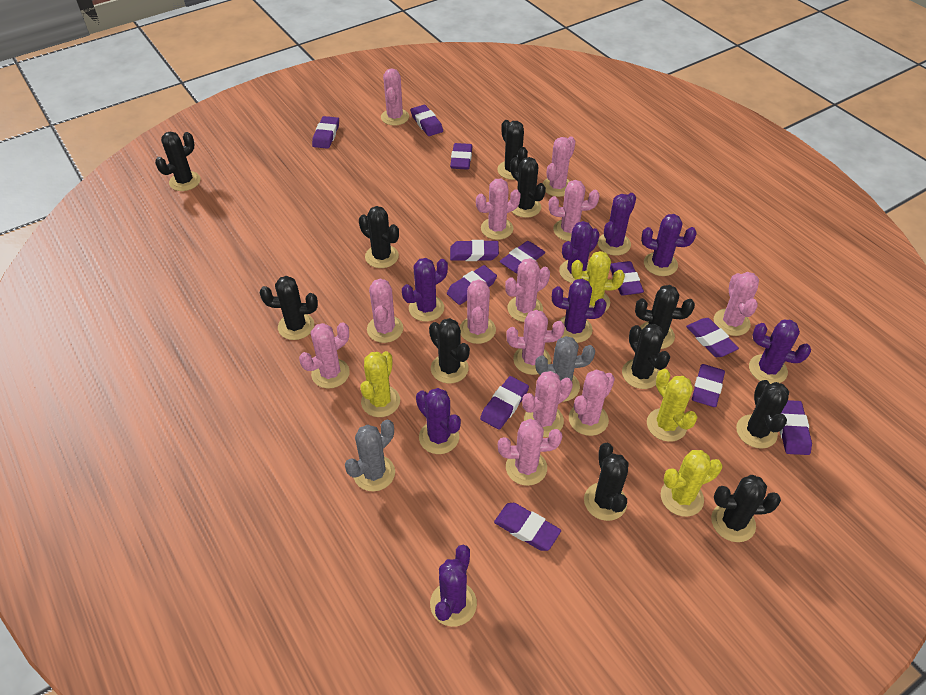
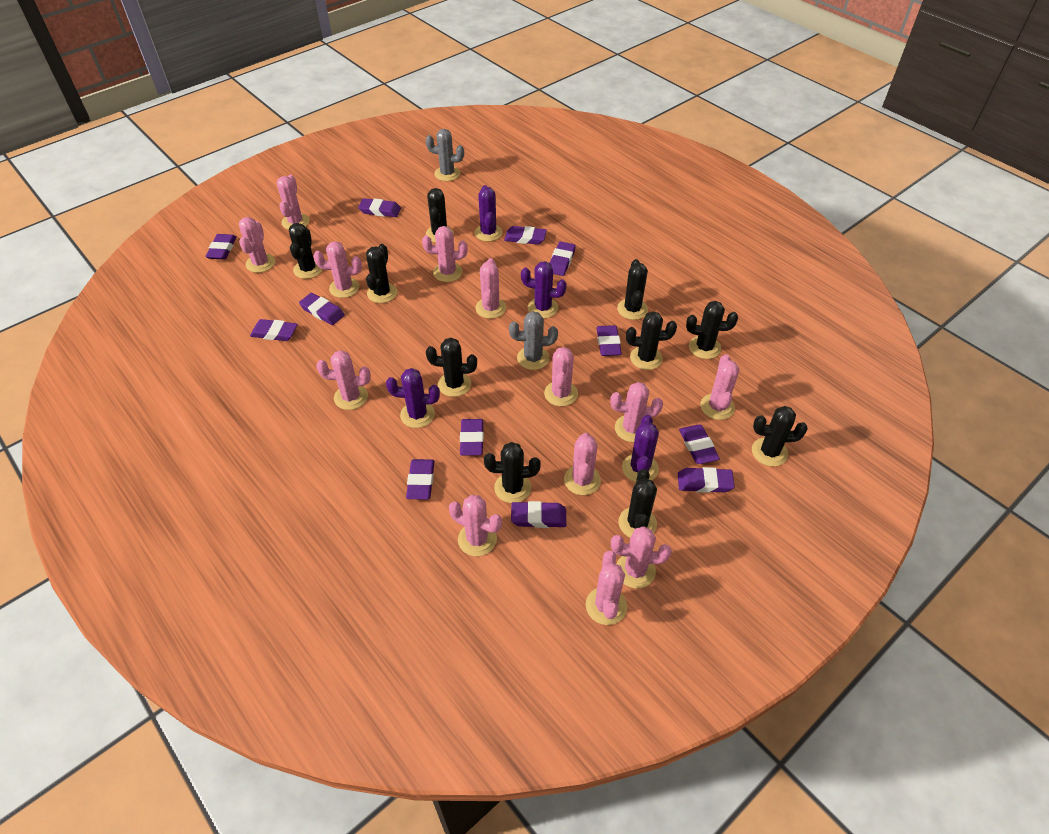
black cactus: [155,132,201,191] [260,276,318,340] [359,206,399,268] [429,318,470,383] [497,120,528,180] [510,157,546,218] [584,443,629,521] [622,324,670,389] [635,285,695,349] [711,475,781,542] [736,380,789,449] = 11 -> [289,223,323,279] [366,244,397,303] [426,188,454,243] [426,338,477,397] [484,442,541,503] [617,259,648,320] [618,469,657,537] [626,311,677,370] [686,301,738,359] [752,406,808,467] = 10
purple cactus: [402,258,448,322] [416,388,461,454] [430,545,477,627] [552,279,607,343] [559,221,600,283] [598,193,636,255] [641,214,697,276] [749,320,811,384] = 8 -> [386,368,440,428] [475,185,503,242] [521,261,567,319] [622,415,659,482] = 4
yellow cactus: [360,351,400,417] [571,251,625,311] [647,369,698,442] [661,450,722,517] = 4 -> none = 0

